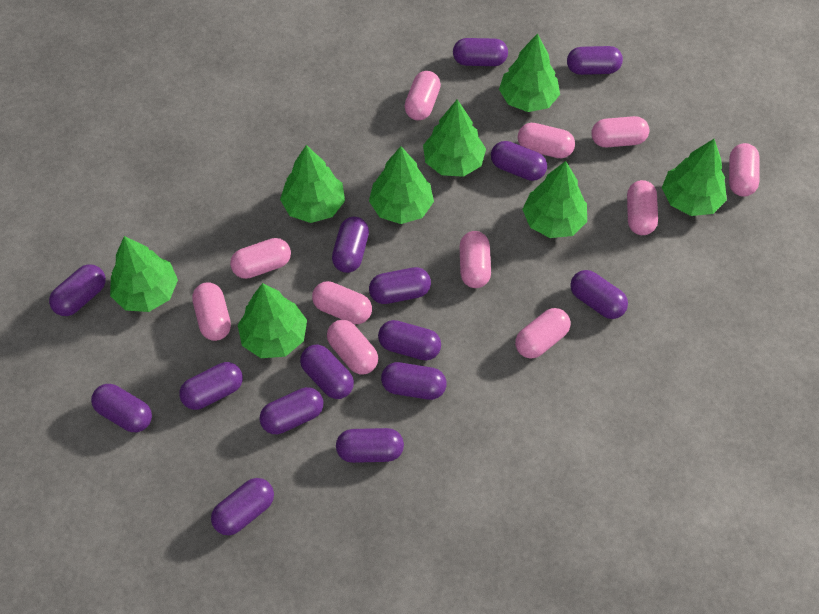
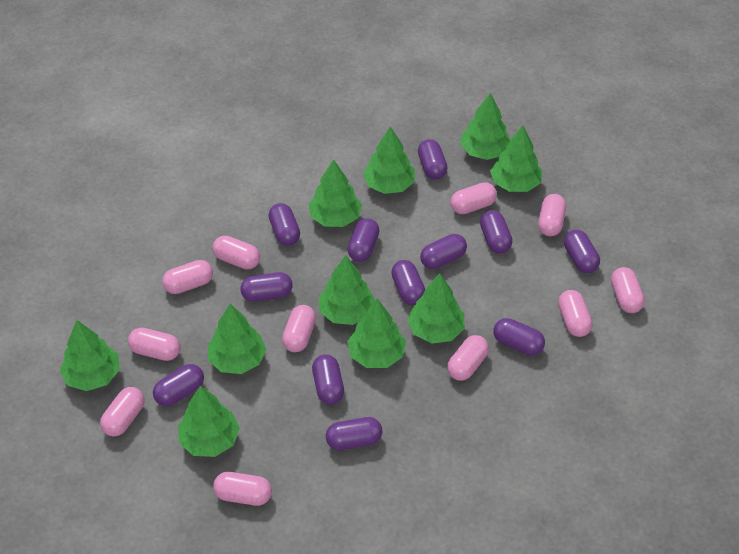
green tree: [110,236,178,312] [238,283,307,358] [280,145,345,223] [369,146,434,224] [423,99,486,177] [499,33,560,112] [522,161,587,238] [662,139,727,216] = 8 -> [60,320,120,391] [178,386,240,457] [208,304,266,374] [309,159,362,227] [319,255,375,325] [347,299,406,368] [363,126,415,194] [407,274,465,343] [460,93,510,160] [490,125,542,192] = 10
purple capsule: [49,264,106,316] [91,384,152,432] [179,362,243,410] [211,478,274,535] [260,387,323,434] [300,344,354,399] [332,217,369,273] [336,428,404,463] [369,267,431,304] [378,320,441,360] [381,362,446,400] [453,38,508,66] [491,141,547,181] [567,46,623,75] [570,270,628,319] = 15 -> [153,364,204,406] [240,272,293,302] [268,203,300,246] [312,354,344,405] [326,417,382,450] [348,218,380,262] [391,260,425,305] [418,139,448,180] [420,234,467,269] [480,210,513,253] [493,318,545,355] [564,230,600,273] = 12

